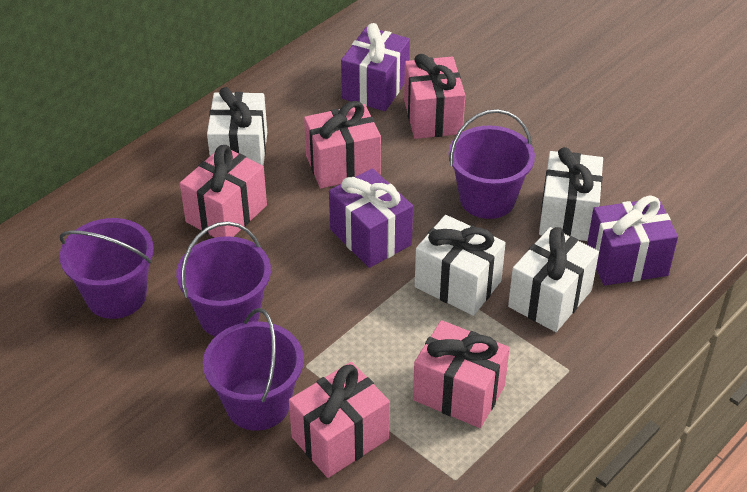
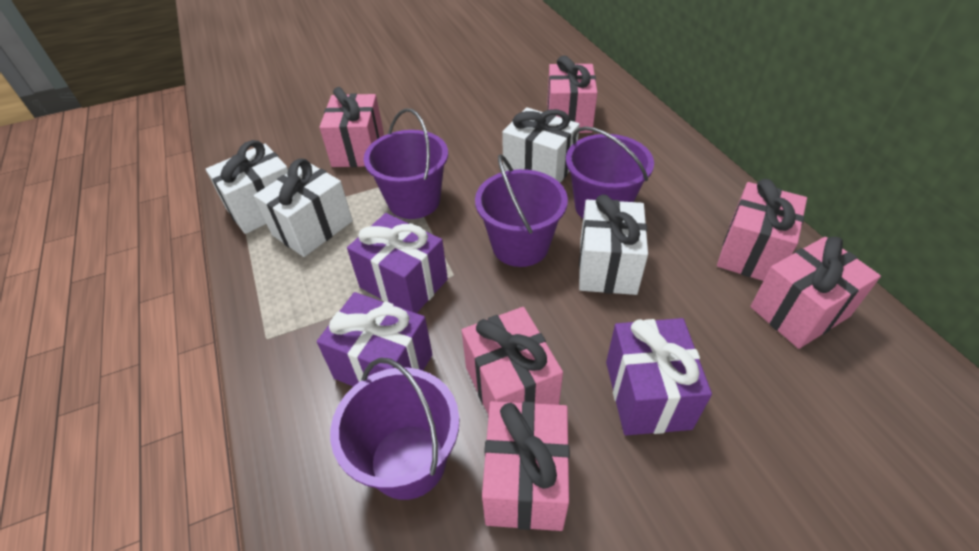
pink gift: [180,145,267,238] [289,362,390,478] [304,101,381,188] [404,54,465,139] [413,320,510,428] = 5 -> [319,87,384,167] [462,307,563,416] [482,401,570,531] [547,55,597,133] [717,179,807,281] [750,237,881,349] = 6

